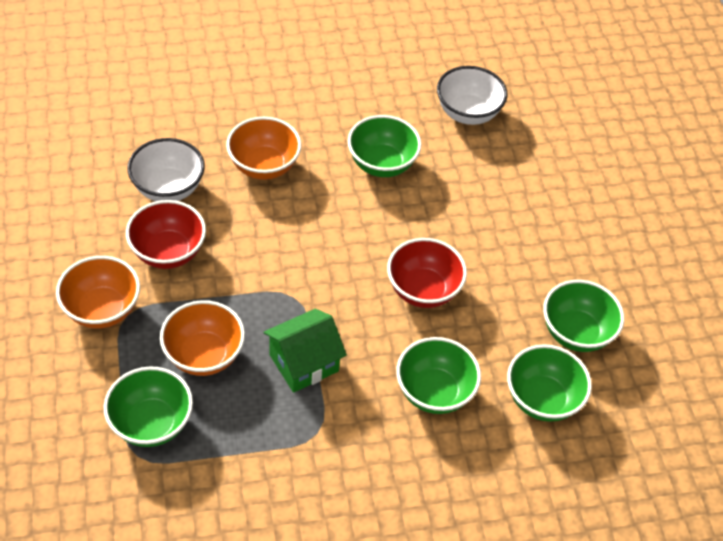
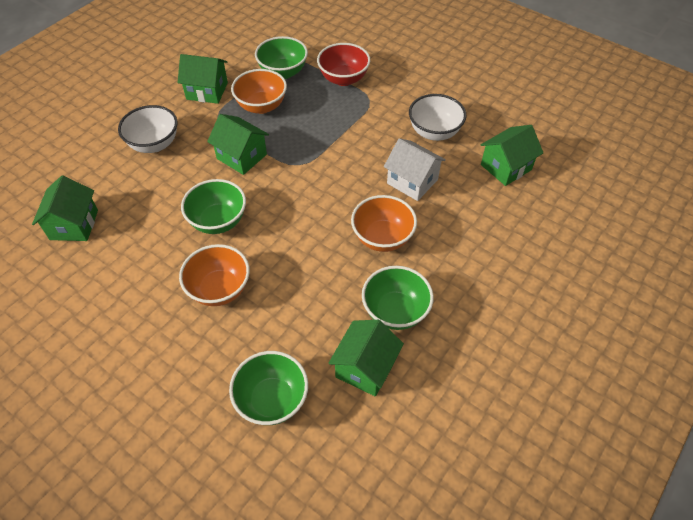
green bowl: [104,366,193,447] [348,115,421,177] [396,337,481,414] [507,344,592,422] [543,280,624,352] = 5 -> [181,179,246,234] [229,351,308,425] [255,36,308,79] [362,266,434,330] = 4
green house: [264,309,347,393] = 1 -> [32,176,98,241] [177,54,228,104] [207,114,269,175] [328,320,404,396] [481,125,544,186] = 5
red bowl: [126,200,206,269] [387,238,467,308] = 2 -> [317,43,370,86] = 1
white house: none = 0 -> [384,138,446,201] = 1

